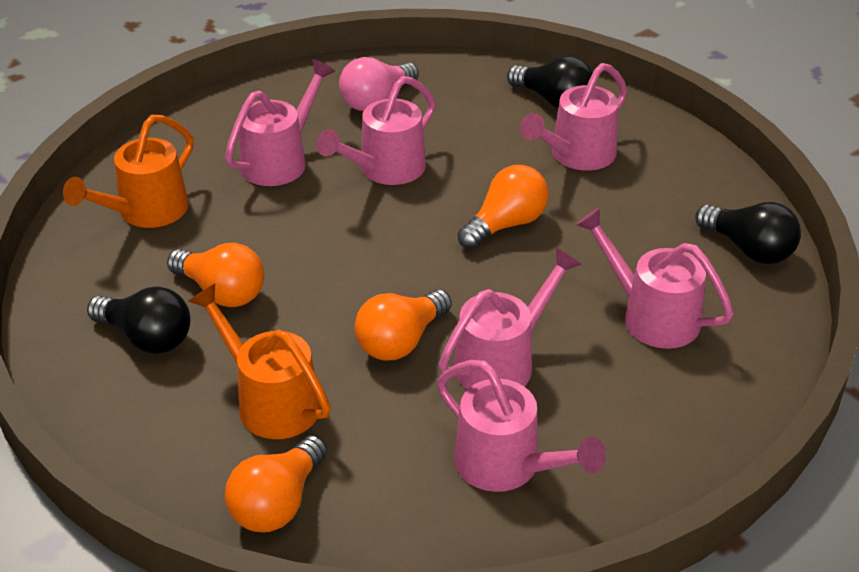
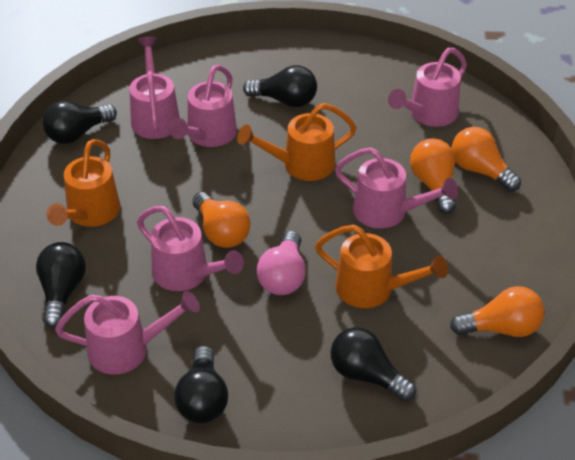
black light bulb: [87,286,191,354] [507,56,593,108] [695,202,801,264] = 3 -> [36,242,86,328] [42,101,117,144] [174,346,228,423] [243,65,317,107] [331,327,416,401] = 5
orange watering can: [63,115,193,228] [188,284,331,439] = 2 -> [47,139,120,227] [237,103,357,181] [315,225,448,308] = 3

